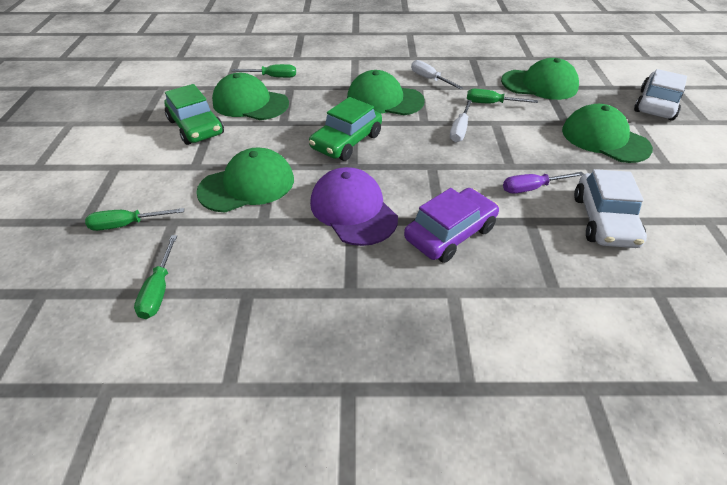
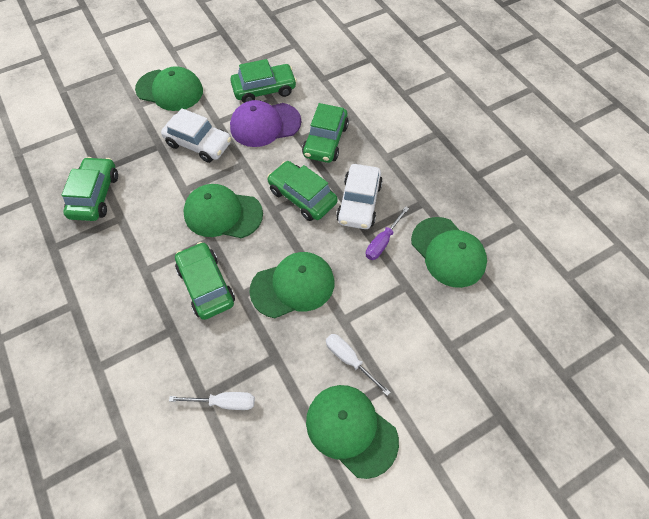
green car: [164,84,224,145] [309,97,382,161] = 2 -> [61,157,118,221] [175,242,235,320] [230,59,297,103] [267,161,338,221] [302,103,349,163] = 5
green screwdriver: [85,208,184,231] [134,235,177,319] [232,64,296,78] [467,89,538,103] = 4 -> none = 0
purple car: [404,188,499,263] = 1 -> none = 0

